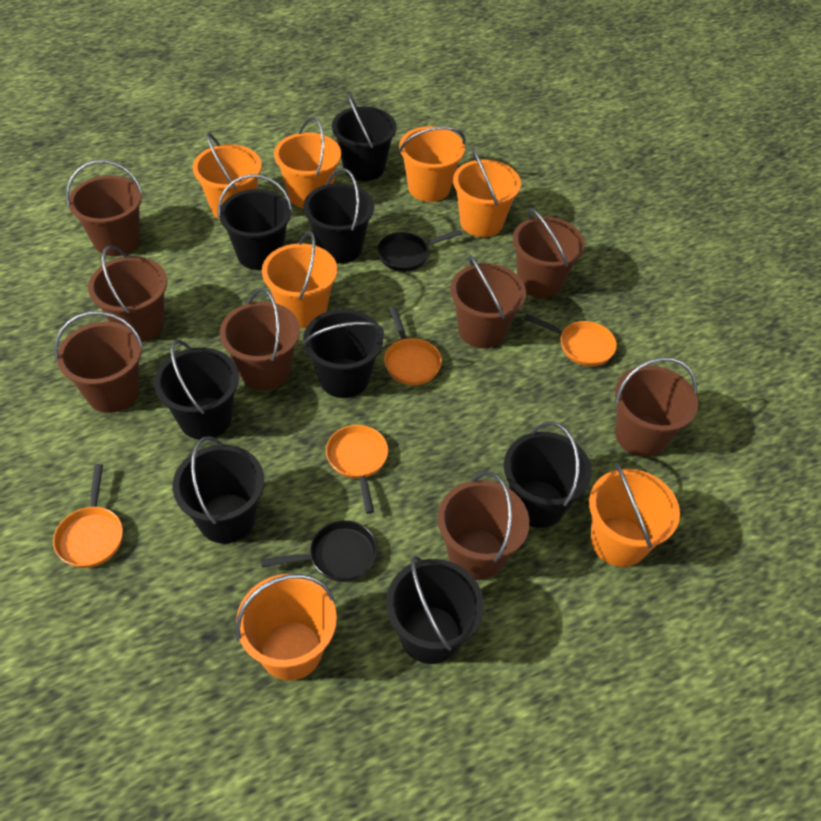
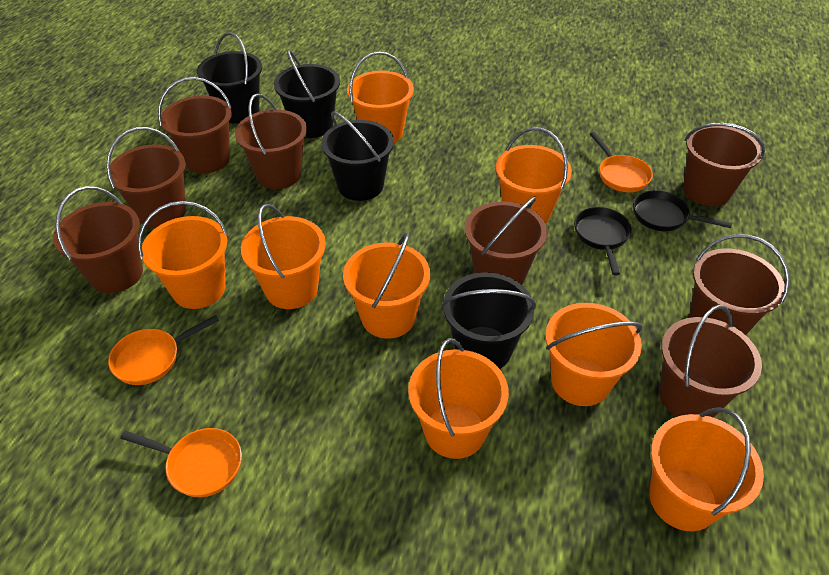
black bucket: [154,340,239,440] [172,436,264,544] [218,174,292,270] [302,309,384,398] [303,168,374,263] [332,94,397,181] [386,556,484,664] [504,422,592,528] = 8 -> [197,32,262,124] [274,50,340,138] [321,111,394,201] [441,272,536,369] = 4
orange bucket: [193,133,262,220] [235,574,337,681] [262,231,337,328] [274,117,341,209] [399,126,466,202] [453,148,521,237] [589,463,680,567] = 7 -> [138,201,228,309] [241,204,326,309] [343,233,430,339] [347,52,414,143] [408,338,509,459] [496,127,572,224] [545,303,643,406] [649,407,764,531] = 8
orange pan: [53,464,123,568] [326,425,388,514] [384,307,442,385] [524,314,617,366] = 4 -> [108,315,219,385] [120,428,242,497] [590,132,653,192] = 3

